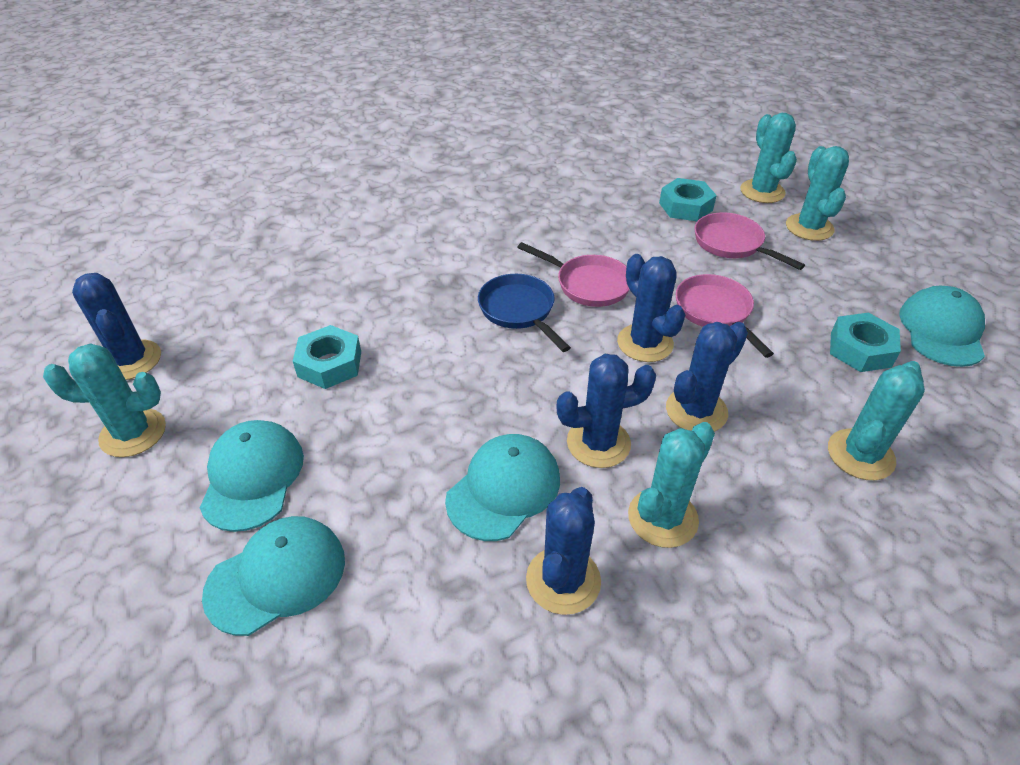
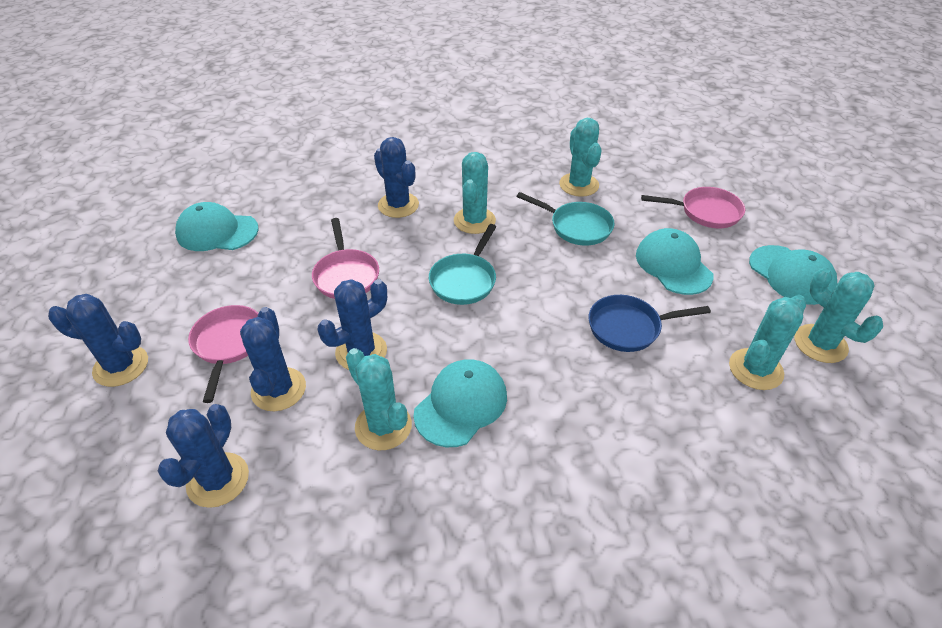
turquoise nut: [293,325,361,389] [659,178,717,221] [830,313,901,372] = 3 -> none = 0
turquoise pan: none = 0 -> [429,224,496,305] [516,192,615,246] = 2

